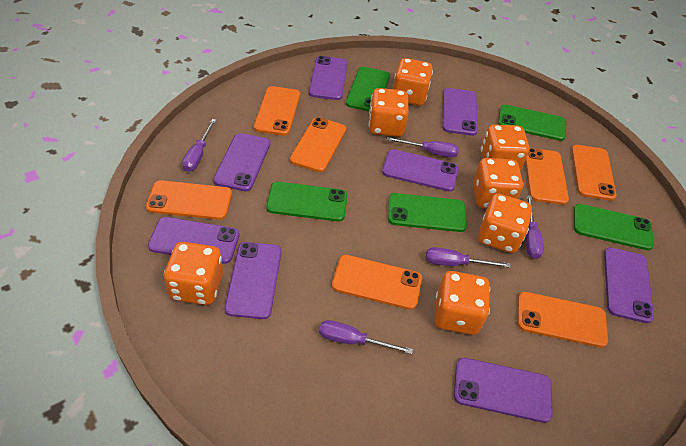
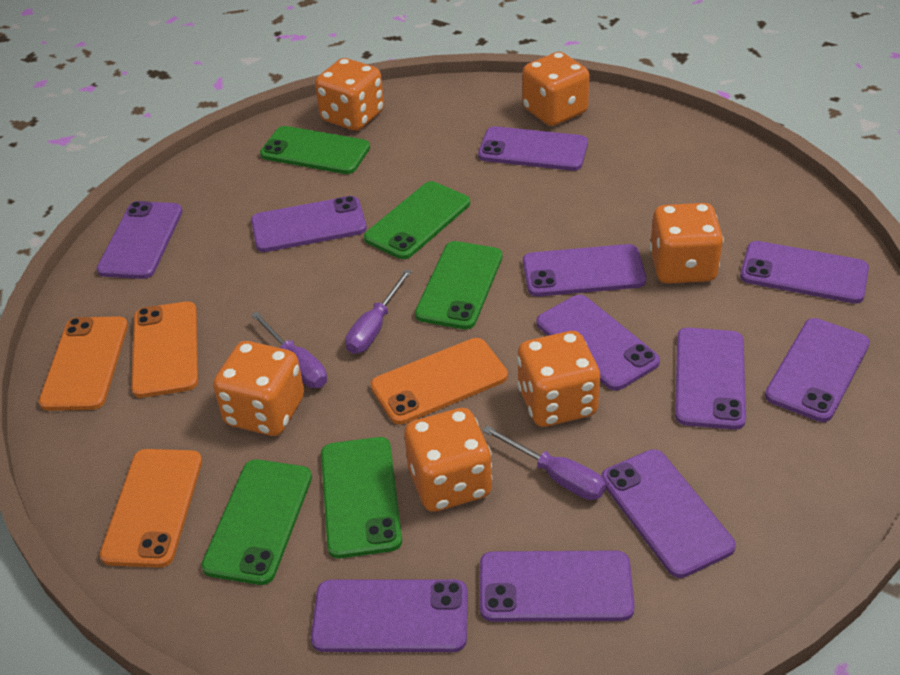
orange dice: [164,242,223,305] [368,88,409,137] [393,58,433,106] [434,271,490,335] [473,158,523,208] [478,193,532,253] [481,124,529,171] = 7 -> [213,341,304,436] [315,58,384,131] [404,408,493,512] [517,331,600,427] [522,52,590,126] [649,203,724,284] = 6
orange phone: [146,180,232,220] [254,86,300,136] [290,117,346,172] [332,255,422,310] [517,292,608,348] [525,148,569,205] [572,145,617,201] = 7 -> [39,316,128,411] [100,449,202,568] [131,302,198,398] [371,338,508,425] = 4
purple phone: [148,217,240,264] [213,133,270,191] [224,242,281,319] [309,56,348,100] [382,149,459,192] [443,88,478,136] [454,358,553,423] [604,247,654,323] = 8 -> [97,201,183,279] [251,196,367,252] [311,579,468,652] [478,126,588,171] [480,550,635,622] [523,244,646,297] [537,295,660,390] [601,449,736,578] [675,328,746,430] [740,241,869,304] [765,318,870,422] = 11
purple screwdriver: [182,119,216,172] [319,320,413,354] [387,137,459,158] [426,247,511,268] [526,195,544,259] = 5 -> [251,312,327,388] [345,269,412,354] [482,425,606,500] = 3

